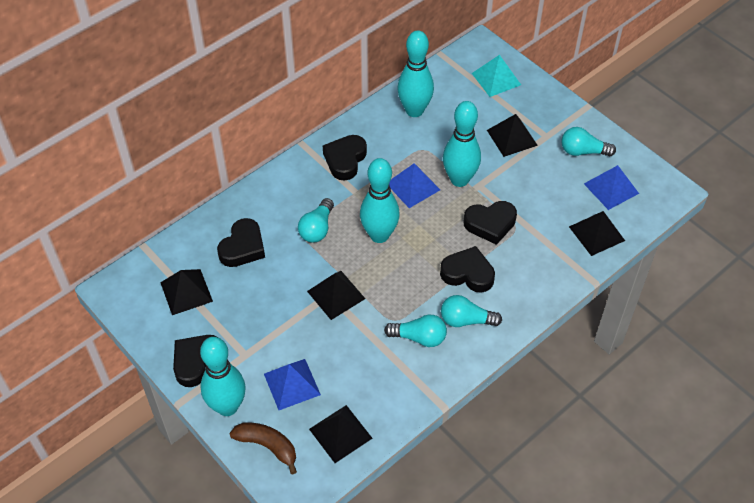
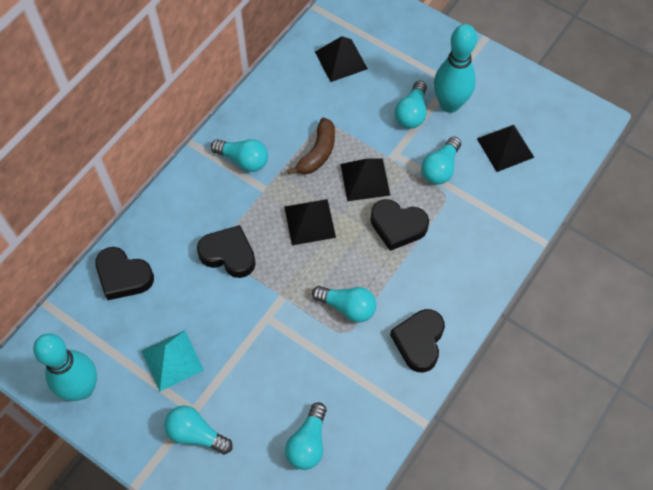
black heart: [173,335,217,387] [217,218,265,267] [323,135,367,181] [440,246,495,293] [464,201,517,245] = 5 -> [95,247,154,300] [197,225,256,278] [370,199,429,251] [390,309,445,373] = 4
black pyramid: [160,269,213,315] [307,271,365,320] [309,405,373,463] [487,114,538,157] [569,211,625,256] = 5 -> [284,199,336,245] [315,36,368,82] [340,158,391,201] [477,125,535,172] = 4
blue pyramid: [264,359,321,410] [389,164,440,208] [584,165,639,210] = 3 -> none = 0
turquoise bowling pin: [200,337,246,416] [360,158,400,243] [397,31,434,117] [443,101,481,187] = 4 -> [33,333,97,401] [434,24,477,113] = 2
turquoise light bulb: [298,198,334,243] [384,315,447,347] [441,295,502,327] [561,127,616,156] = 4 -> [164,406,233,454] [211,139,268,172] [285,402,327,470] [312,286,376,323] [395,81,427,129] [421,136,461,185] = 6

